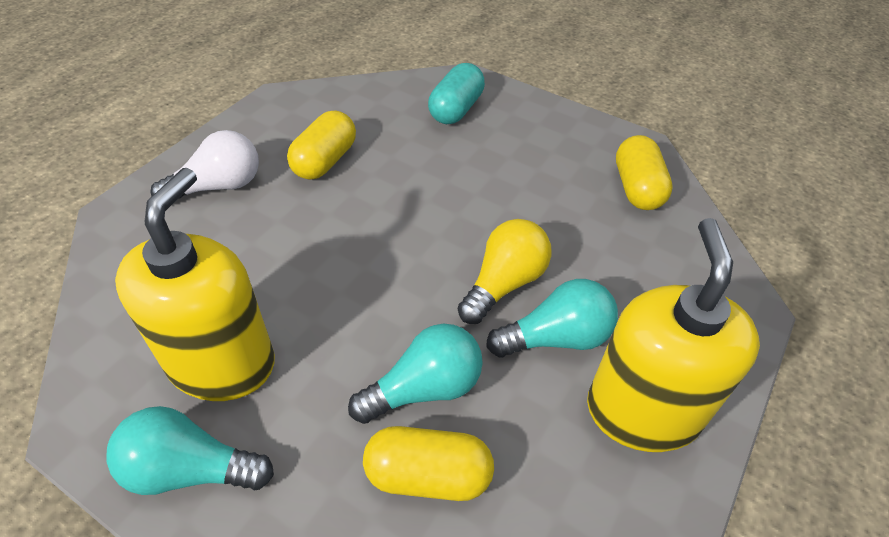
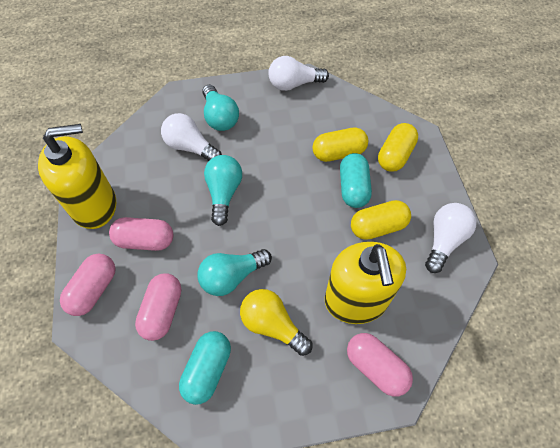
pink capsule: none = 0 -> [60,254,116,316] [109,217,173,251] [135,273,181,341] [347,333,413,397] = 4
turquoise capsule: [428,63,485,124] = 1 -> [179,331,231,405] [340,153,372,208] = 2
white light bulb: [151,130,259,199] = 1 -> [161,113,222,161] [268,56,329,91] [425,203,477,273] = 3

